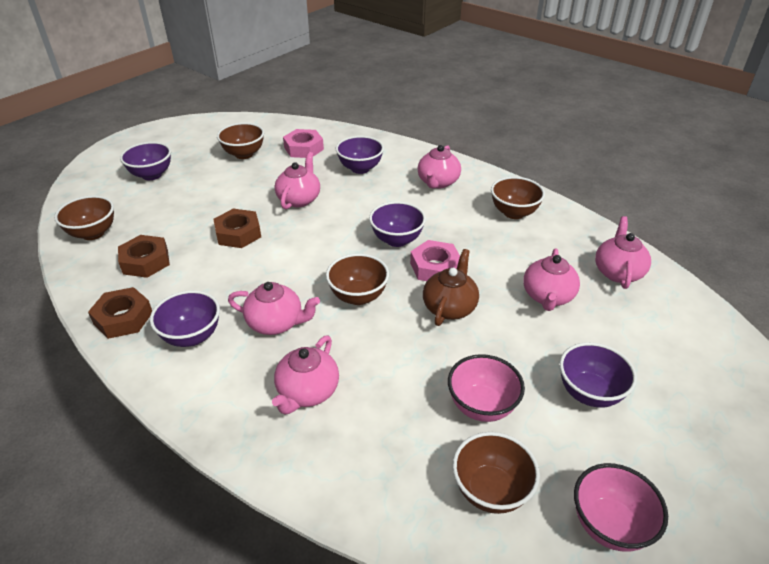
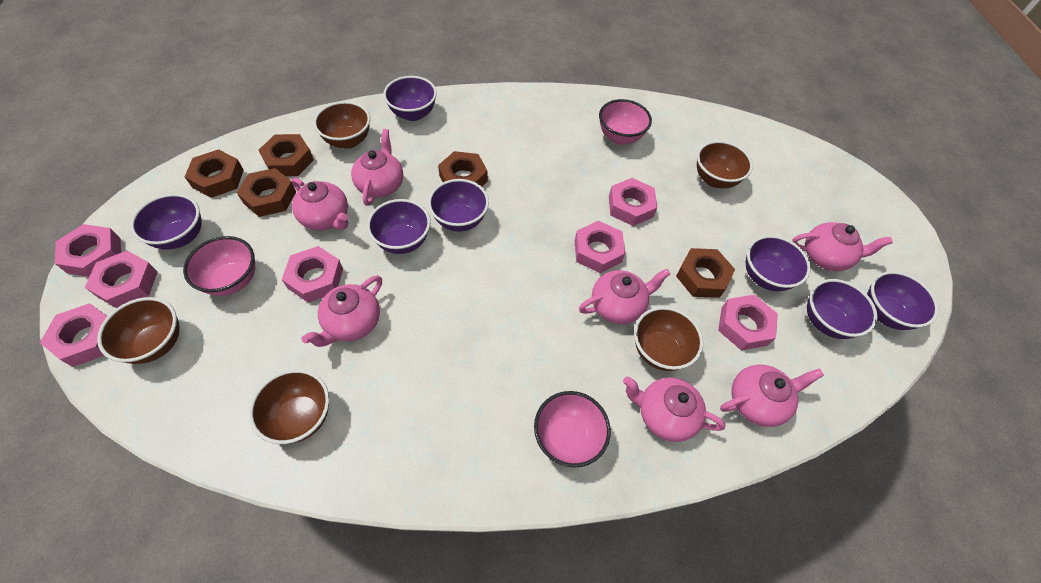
brown nut: [88,287,152,339] [118,235,170,278] [214,209,261,248] = 3 -> [185,149,244,198] [237,168,296,217] [258,134,314,176] [438,151,488,187] [676,248,735,298] = 5
brown teapot: [423,249,479,326] = 1 -> none = 0
pink bowl: [448,354,525,422] [574,463,668,552] = 2 -> [183,236,255,296] [534,391,611,468] [599,99,652,145] = 3
pink nut: [283,129,324,158] [410,240,460,281] = 2 -> [40,303,108,367] [55,224,121,277] [85,251,158,308] [282,246,343,303] [575,221,625,273] [609,178,658,226] [718,295,778,350] = 7
pink teapot: [228,282,320,335] [272,336,339,415] [275,152,320,209] [418,145,461,189] [523,248,580,311] [595,216,651,289] = 6 -> [291,177,348,230] [302,275,382,347] [351,129,403,206] [579,269,670,324] [623,376,726,442] [720,364,824,427] [792,222,893,271] = 7
purple bowl: [120,142,171,180] [150,290,220,347] [336,136,384,174] [369,201,426,247] [560,342,637,408] = 5 -> [130,194,202,250] [367,199,430,254] [383,76,437,121] [428,179,489,232] [746,235,811,291] [807,279,878,339] [867,271,939,330] = 7

